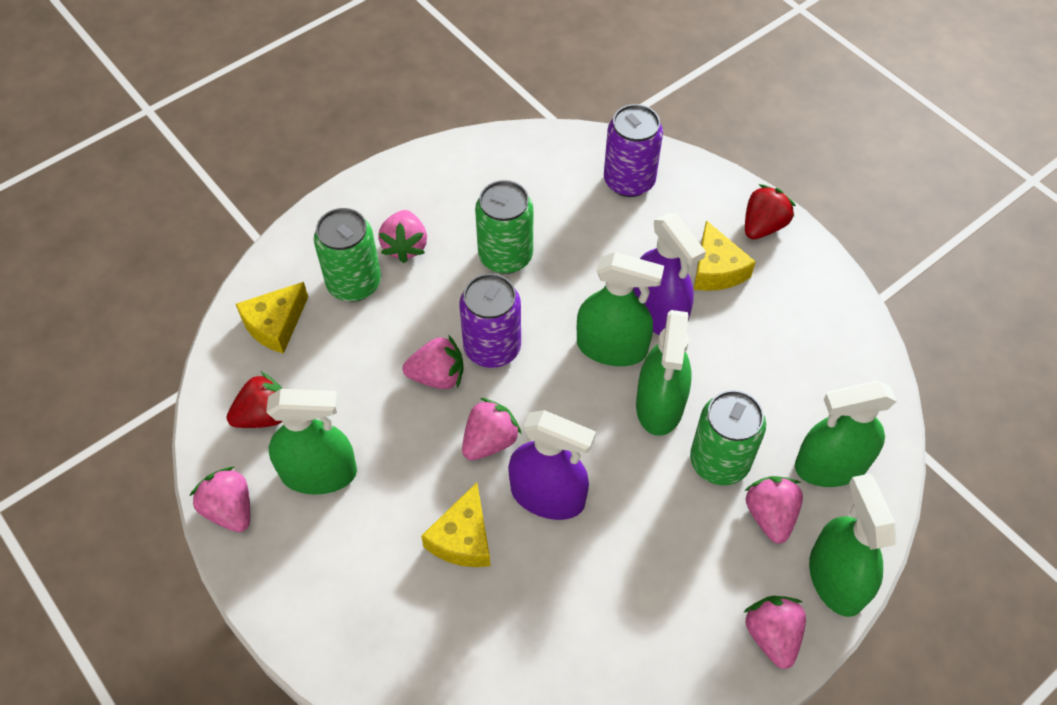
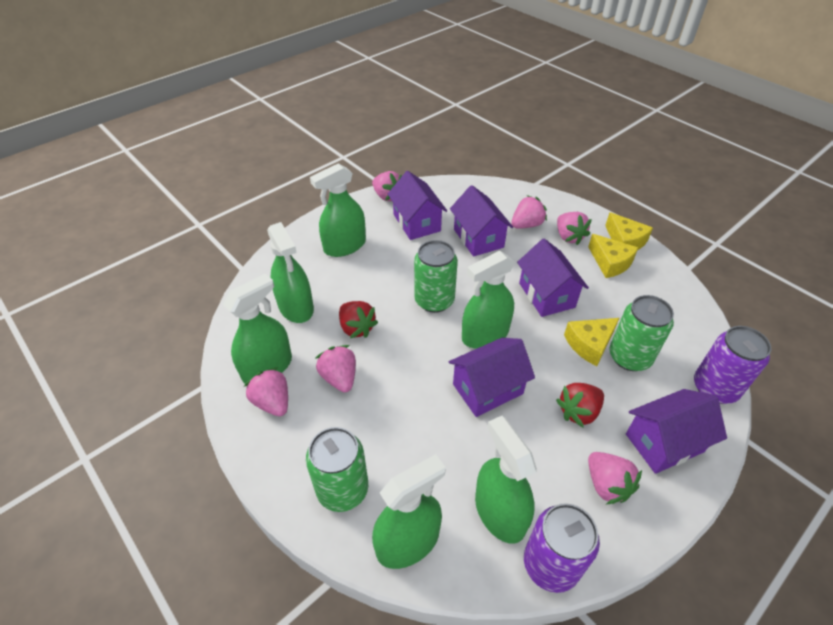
green spray bottle: [266,389,357,495] [577,252,664,366] [636,310,692,436] [795,381,897,487] [809,474,896,617] = 5 -> [223,274,292,384] [267,222,314,323] [310,163,366,257] [372,454,446,569] [462,251,515,349] [475,416,537,544] = 6
purple house: none = 0 -> [388,171,447,240] [449,338,535,417] [450,185,513,257] [517,239,589,317] [626,389,727,474] = 5
purple spray bottle: [508,410,596,520] [633,213,706,335] = 2 -> none = 0

